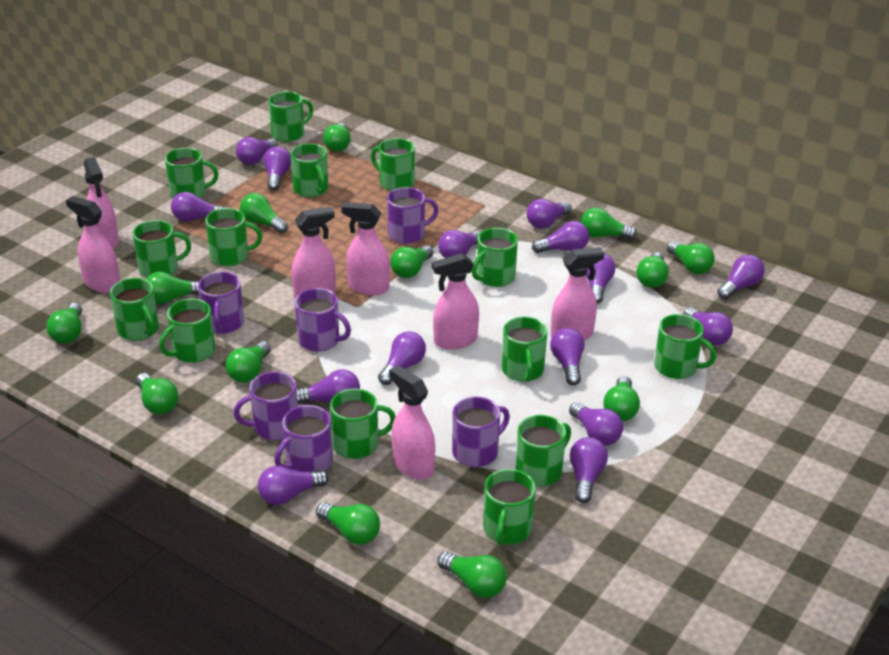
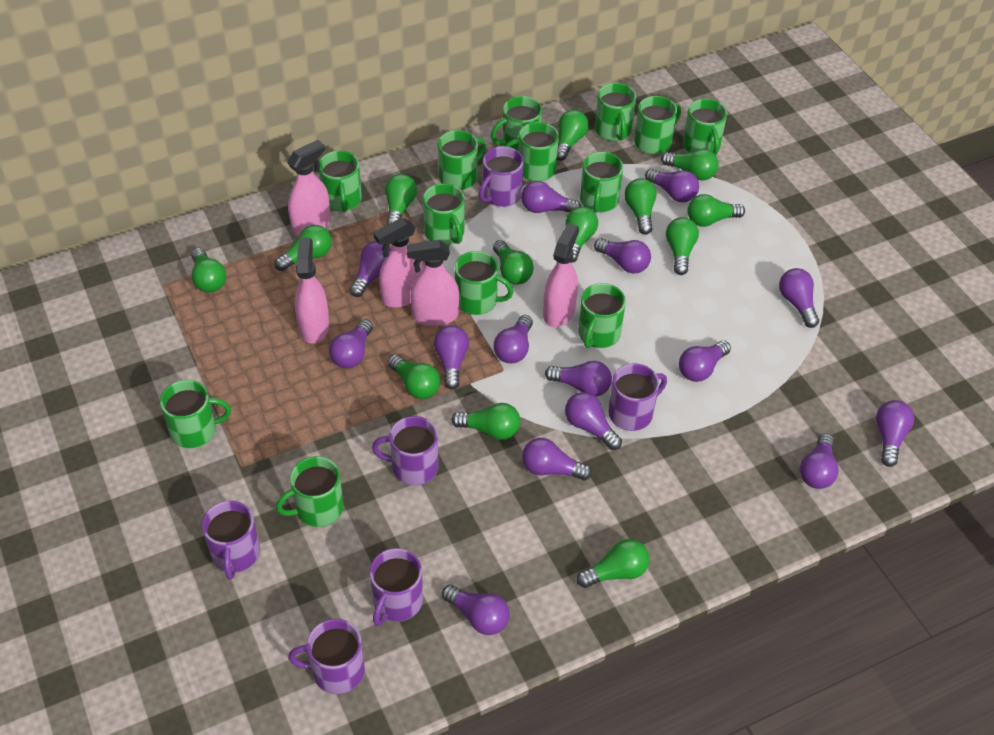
green mug: [110,278,159,341] [133,220,191,278] [159,298,215,363] [165,148,219,198] [205,208,262,266] [268,91,313,142] [290,143,329,197] [330,389,396,459] [371,138,415,191] [472,228,518,287] [483,469,536,546] [502,317,547,382] [516,415,571,487] [654,314,717,379] = 14 -> [160,380,231,448] [276,456,344,527] [319,151,362,212] [423,183,465,245] [438,130,486,190] [455,251,513,315] [491,96,542,151] [505,122,559,181] [578,283,626,348] [580,152,623,213] [595,83,636,141] [634,96,681,155] [683,99,727,155] = 13
pink spray bottle: [66,196,120,293] [84,157,119,249] [291,207,336,299] [341,202,390,295] [389,365,435,480] [432,253,479,350] [551,247,605,341] = 7 -> [287,140,331,236] [295,238,329,344] [374,218,424,308] [406,240,459,326] [543,223,579,327] = 5

